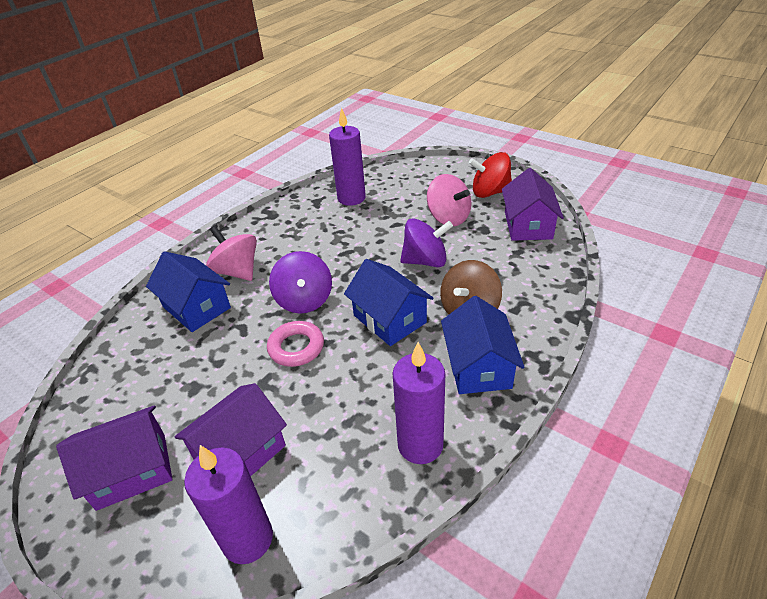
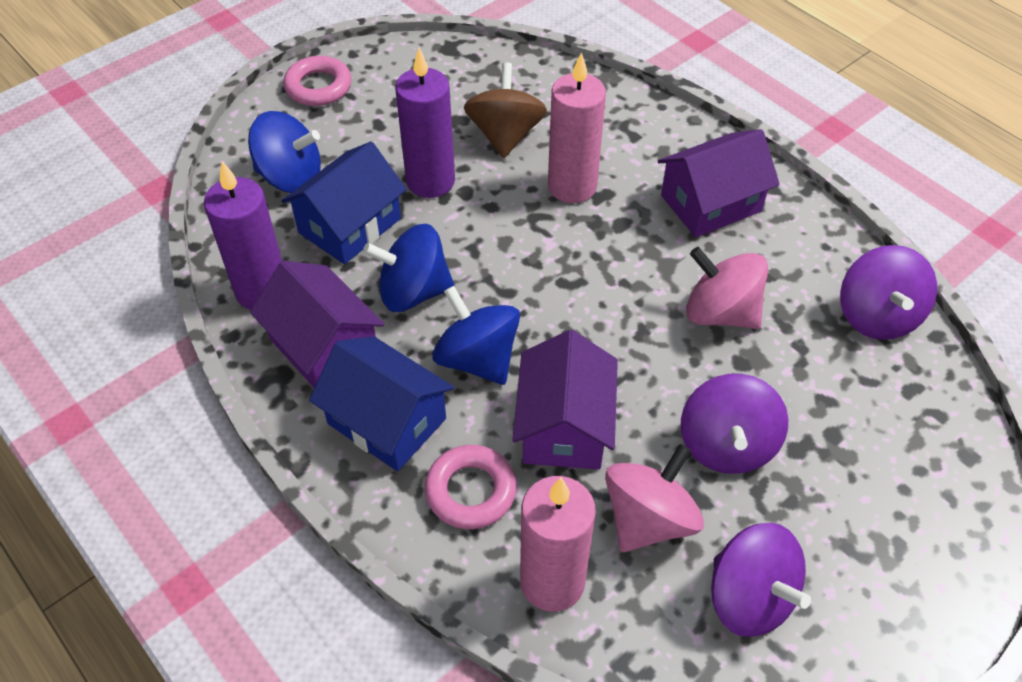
blue house: [146,251,231,332] [344,259,434,346] [441,296,525,394] = 3 -> [281,142,407,264] [309,336,454,471] = 2
blue spinning top: none = 0 -> [248,111,321,193] [363,224,455,312] [432,286,520,385] = 3
pink candle: none = 0 -> [520,476,596,612] [548,52,606,203] = 2
pink ring: [267,321,324,367] = 1 -> [283,56,352,106] [424,445,517,529] = 2
purple candle: [184,445,273,564] [329,107,366,206] [392,342,445,464] = 3 -> [204,161,282,310] [395,48,455,198] = 2
purple spinning top: [269,251,332,314] [400,218,453,267] = 2 -> [681,374,788,474] [711,523,811,637] [840,245,937,340] = 3
red spinning top: [469,152,512,198] = 1 -> none = 0

